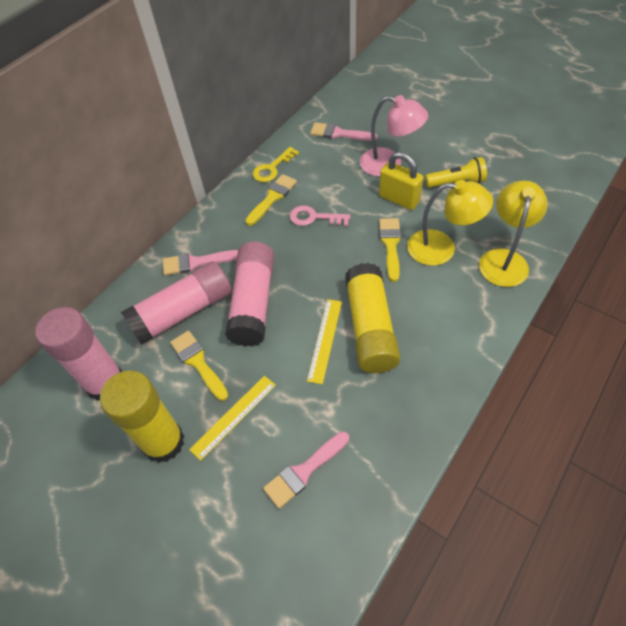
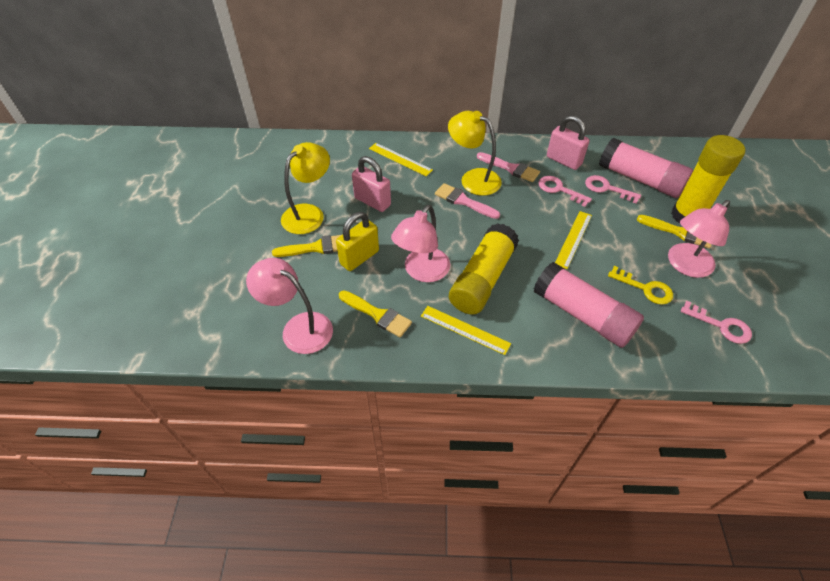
pink brush: [163,250,238,275] [263,431,349,509] [310,122,378,141] = 3 -> [435,183,500,219] [477,152,540,182] = 2
pink glue stick: [35,307,123,401] [121,261,232,345] [225,242,274,346] = 3 -> [534,262,644,348] [599,138,693,198] = 2
pink key: [290,205,350,226] = 1 -> [538,176,592,207] [585,175,641,204] [681,301,752,344] = 3
pink lamp: [360,95,428,177] = 1 -> [246,258,333,354] [391,205,450,282] [668,200,730,278] = 3
pink padlock: none = 0 -> [352,156,391,212] [547,115,590,170] = 2
yellow flashlight: [425,157,487,188] = 1 -> none = 0
yellow ruler: [189,376,276,461] [307,299,342,384] = 2 -> [369,143,433,176] [421,306,511,355] [555,211,592,269] = 3

